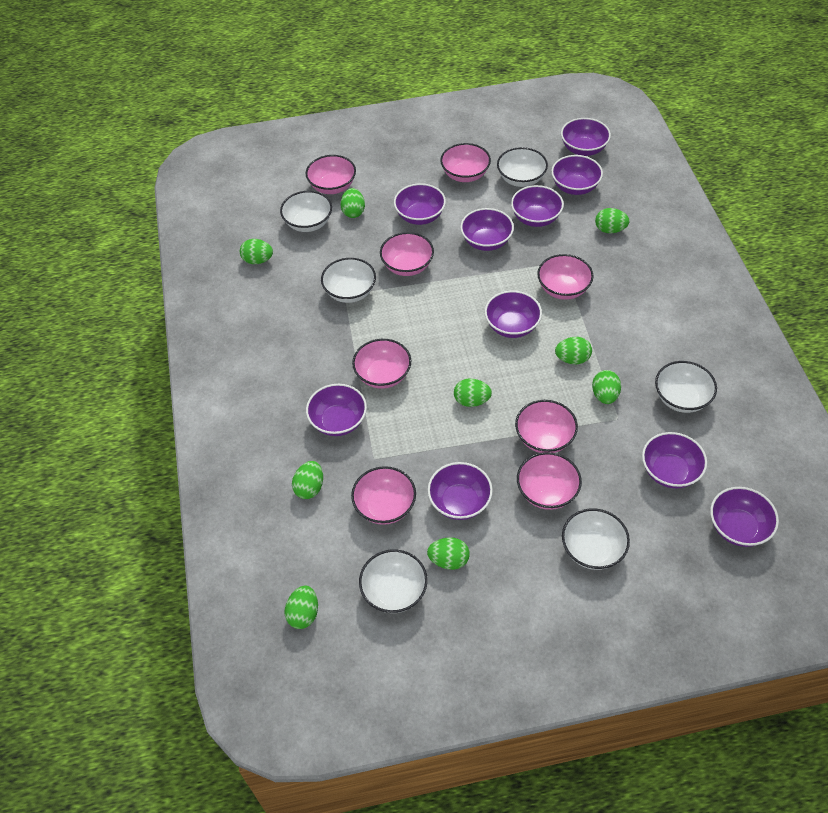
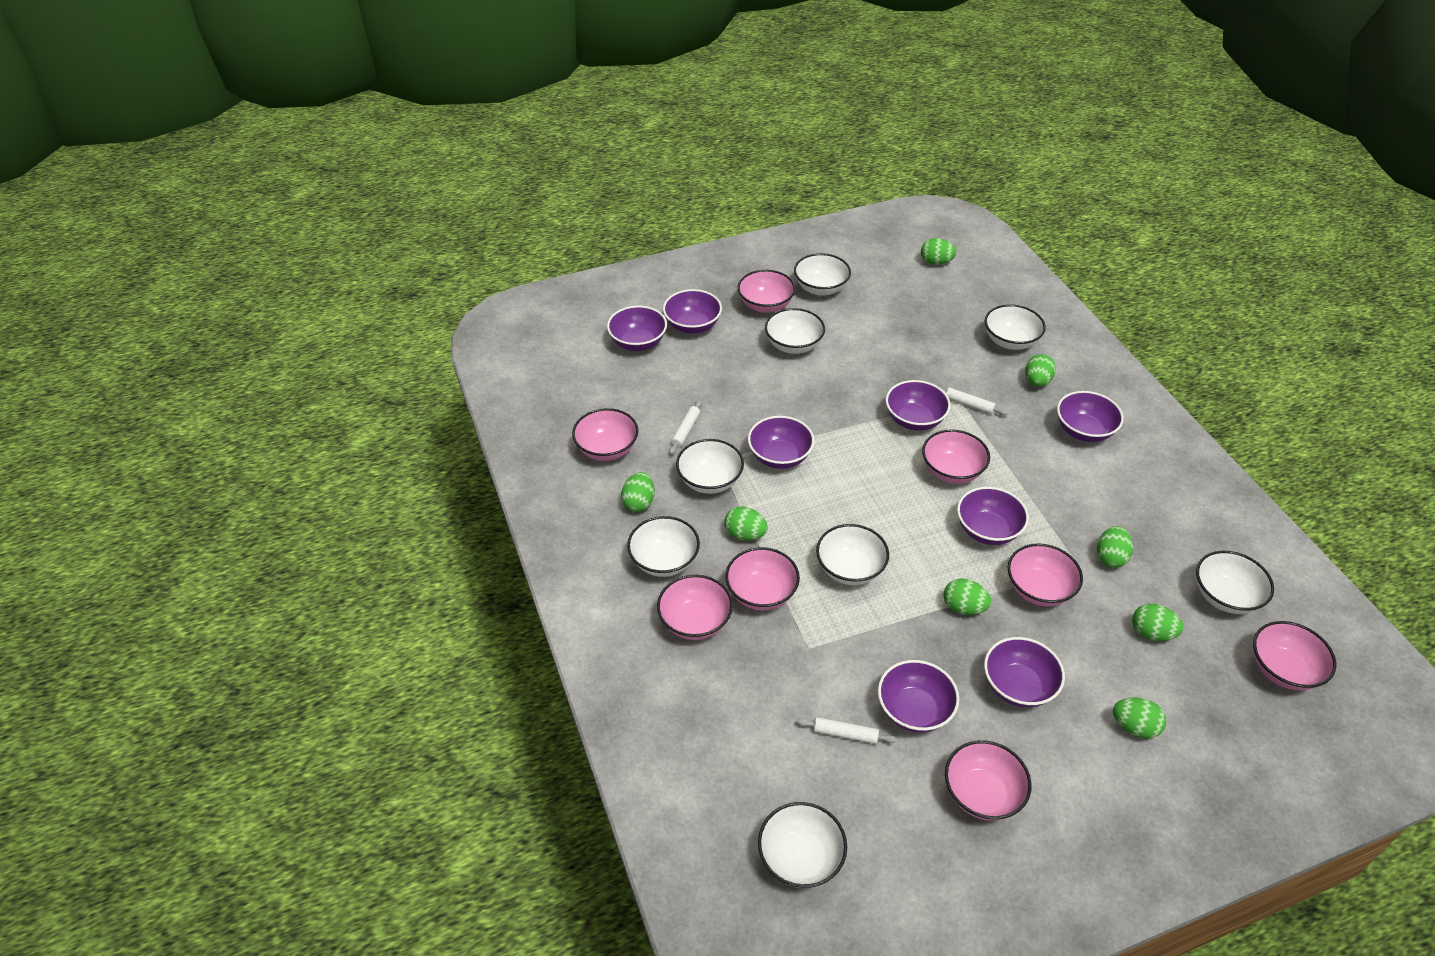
green egg: [240,239,273,264] [285,585,318,629] [292,461,323,499] [340,188,365,218] [427,537,470,570] [454,379,492,407] [555,337,592,364] [592,370,621,404] [595,208,629,233] = 9 -> [621,472,655,512] [724,507,768,541] [921,238,957,265] [943,579,991,615] [1025,354,1056,387] [1097,526,1133,568] [1113,698,1166,739] [1132,604,1183,641] = 8
purple bowl: [306,384,367,436] [394,183,446,225] [428,462,493,520] [460,208,514,251] [485,291,542,338] [511,185,564,227] [551,155,603,195] [561,118,611,156] [642,432,707,488] [710,487,779,547] = 10 -> [607,306,667,351] [663,289,722,334] [748,416,814,469] [878,660,959,733] [886,380,951,431] [957,487,1029,545] [984,637,1065,708] [1057,391,1124,442] = 8
white bowl: [280,191,332,232] [321,258,376,303] [359,549,428,613] [497,147,548,187] [562,508,630,570] [655,361,717,413] = 6 -> [627,516,700,577] [676,439,744,494] [758,802,847,888] [765,308,825,354] [794,253,851,296] [816,524,889,585] [985,304,1046,350] [1196,551,1274,614] = 8
white rolling pin: none = 0 -> [669,400,702,455] [796,717,897,744] [938,386,1008,415] = 3

